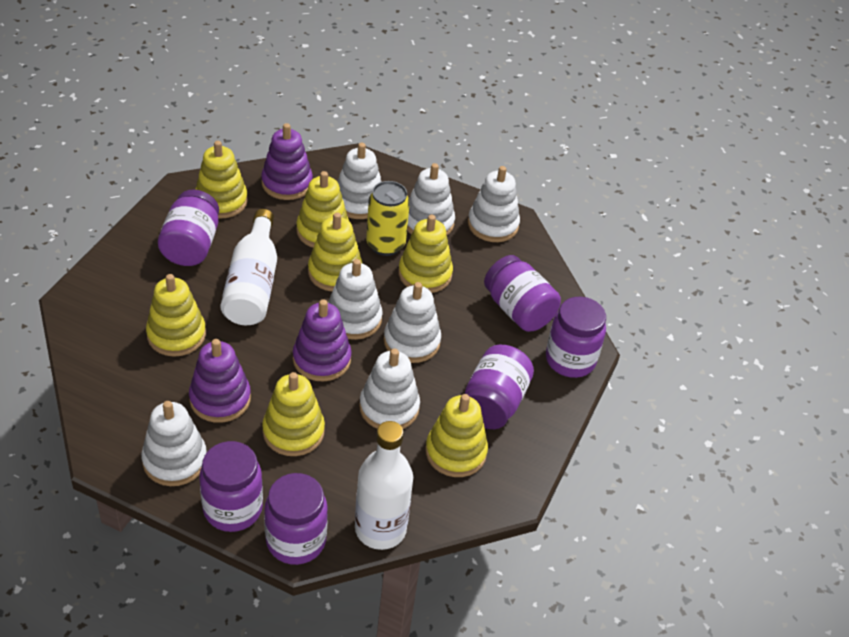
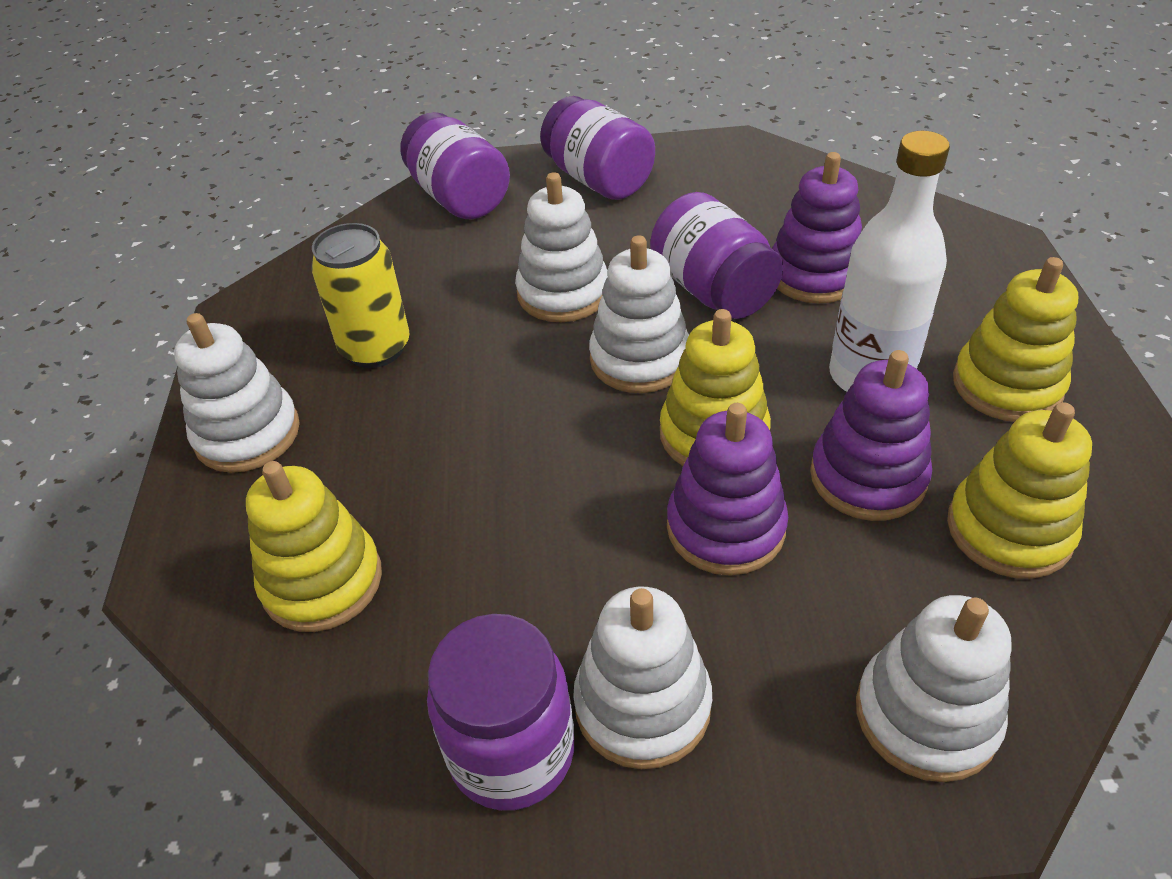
purple jar: [158,190,219,266] [199,441,263,532] [264,473,328,565] [465,345,534,429] [484,255,561,332] [546,297,606,378] = 6 -> [400,112,510,219] [427,614,574,811] [540,96,655,200] [650,192,783,319] = 4
white bottle: [220,209,277,325] [355,421,413,550] = 2 -> [829,131,950,392] = 1
white stacking toy: [141,401,207,486] [328,259,383,340] [337,143,382,219] [359,348,420,429] [384,282,441,363] [407,163,455,235] [468,166,520,242] = 7 -> [174,313,300,473] [515,172,608,322] [573,587,712,769] [589,235,689,393] [856,595,1012,782] = 5
yellow stacking toy: [146,274,206,357] [195,141,248,219] [262,372,325,456] [296,171,349,248] [308,212,363,292] [398,215,453,293] [425,394,488,477] = 7 -> [246,461,382,632] [660,309,771,466] [947,402,1092,579] [953,257,1078,422] = 4

